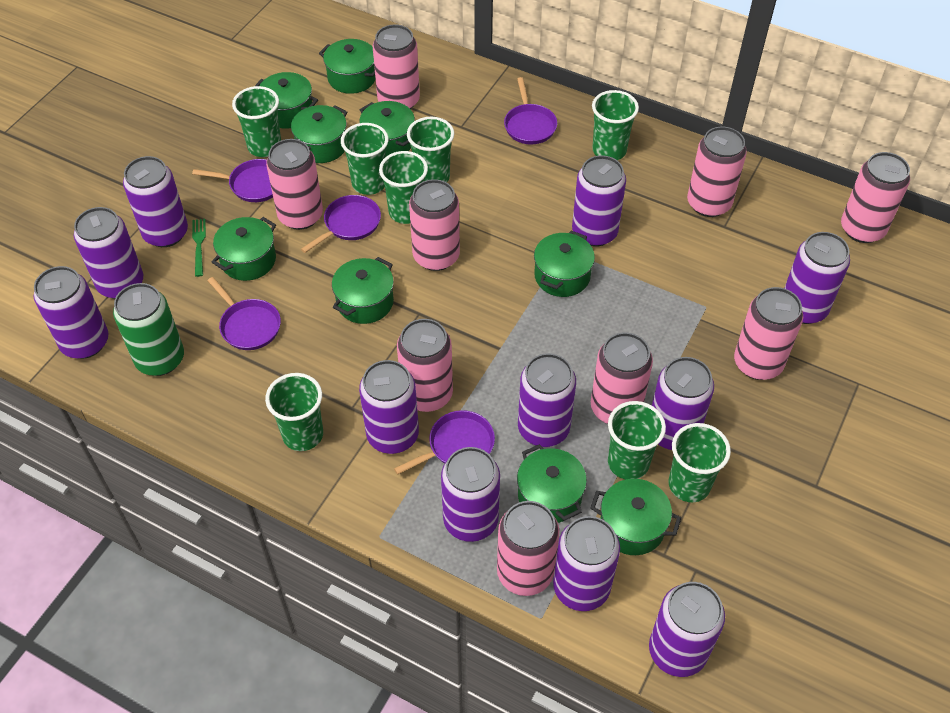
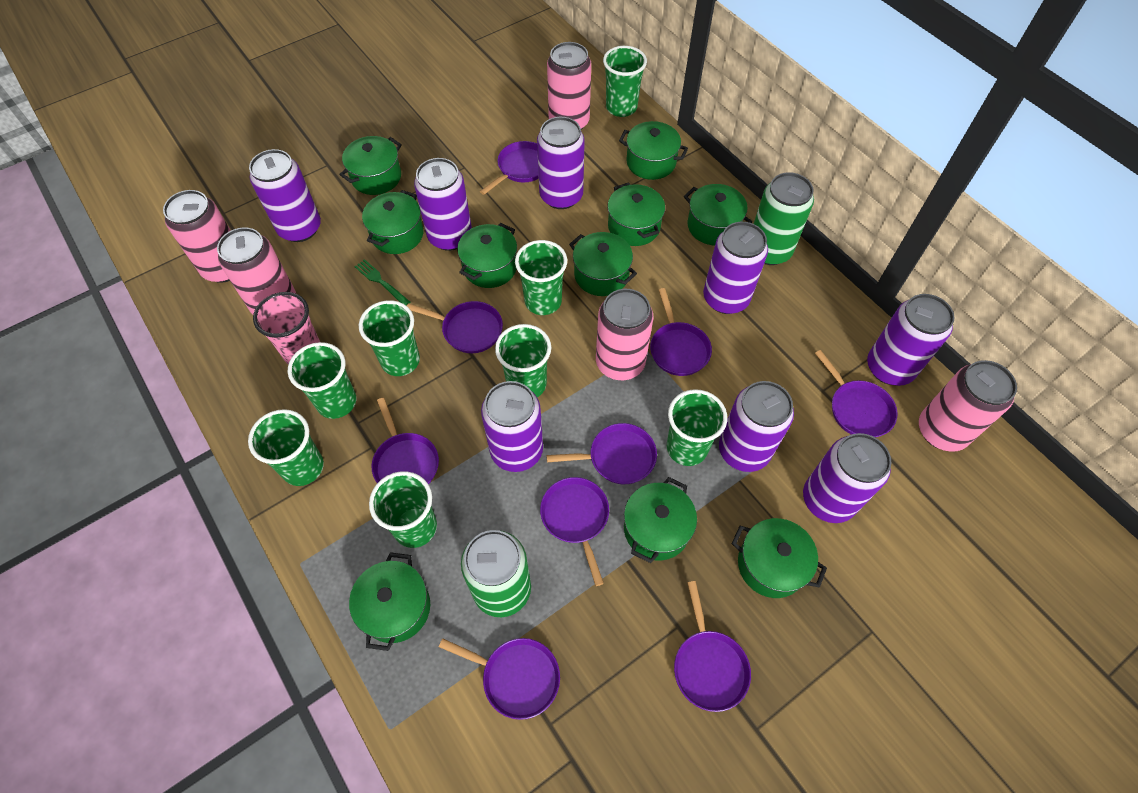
green can: [113,283,184,376] = 1 -> [461,530,531,617] [754,172,814,265] = 2
green pot: [212,217,276,281] [255,72,318,129] [291,105,348,163] [319,39,375,94] [332,257,394,324] [359,101,415,156] [517,444,587,523] [534,231,595,297] [591,479,681,555] = 9 -> [339,136,402,195] [349,552,430,651] [362,190,424,254] [457,223,517,288] [569,232,637,296] [607,182,665,246] [619,121,688,180] [624,477,697,563] [684,184,752,245] [732,518,827,598] = 10
pink can: [266,139,323,230] [373,24,420,109] [397,319,453,412] [409,179,460,271] [497,501,559,596] [591,332,653,424] [687,127,747,217] [734,287,803,380] [841,152,910,243] = 9 -> [163,190,231,283] [217,227,296,314] [547,42,591,130] [596,289,653,380] [919,360,1017,452] = 5
pink cup: none = 0 -> [253,292,320,365] = 1
purple can: [34,266,109,359] [74,207,143,299] [123,156,188,247] [359,360,419,454] [441,447,500,542] [518,353,576,447] [553,516,620,611] [572,155,626,247] [649,582,725,677] [652,357,714,450] [784,232,850,324] = 11 -> [249,149,321,242] [414,158,472,251] [481,381,543,472] [537,117,585,209] [703,222,768,314] [719,381,794,472] [803,433,891,523] [867,294,955,386] = 8
purple pan: [192,159,273,202] [207,277,281,350] [301,195,381,253] [394,410,495,475] [504,77,557,145] = 5 -> [371,398,439,484] [407,301,503,353] [439,638,560,720] [480,141,539,195] [540,477,609,586] [546,423,657,484] [650,288,712,376] [674,581,751,712] [815,350,898,437] = 9

